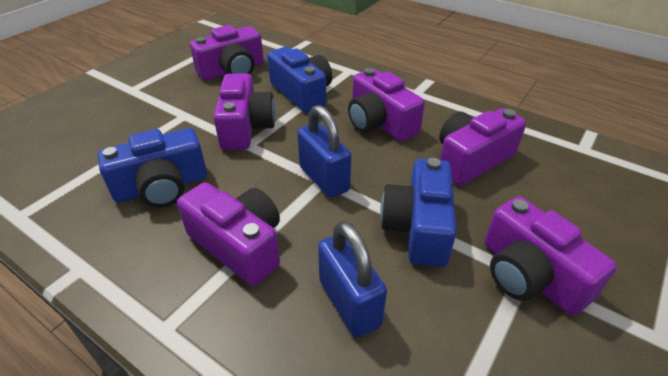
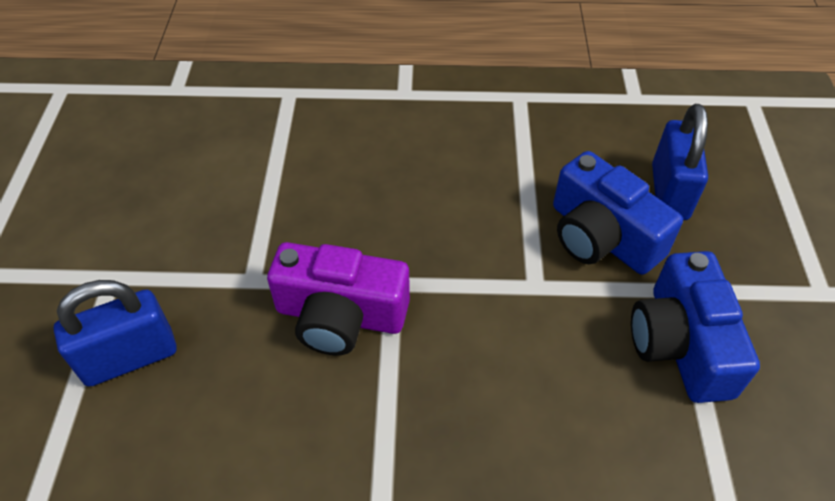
blue camera: [98,128,207,208] [267,47,332,113] [380,158,457,267] = 3 -> [553,151,683,275] [631,251,760,403] = 2
purple camera: [177,182,280,286] [190,25,264,80] [214,73,275,150] [348,68,425,141] [439,108,526,186] [485,196,617,316] = 6 -> [267,242,410,355] = 1

